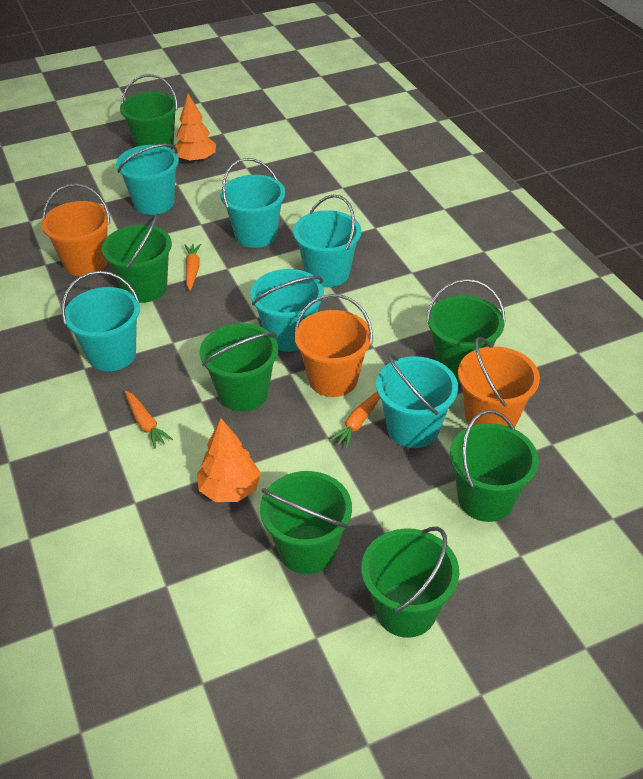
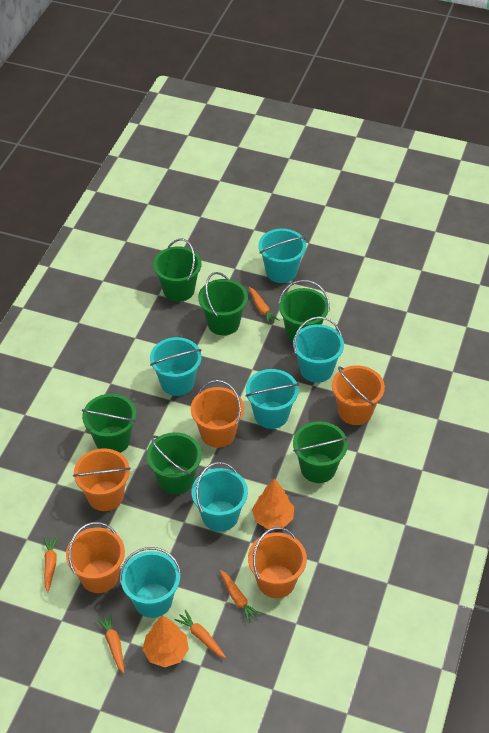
green bucket: [102,214,172,303] [120,74,178,149] [200,323,278,411] [260,471,352,574] [361,527,459,638] [426,279,505,381] [450,410,539,522] = 7 -> [82,394,136,453] [146,432,202,495] [153,239,202,302] [198,272,248,335] [279,280,330,342] [293,421,348,483] = 6
orange bucket: [42,184,110,276] [295,294,373,397] [458,337,540,428] = 3 -> [66,522,125,593] [73,448,131,511] [191,380,244,448] [248,527,307,598] [332,365,385,425] = 5
orange carrot: [125,391,173,449] [185,243,201,290] [329,392,380,449] = 3 -> [44,536,58,593] [97,613,124,673] [174,610,226,658] [220,570,261,623] [249,287,279,325] = 5

